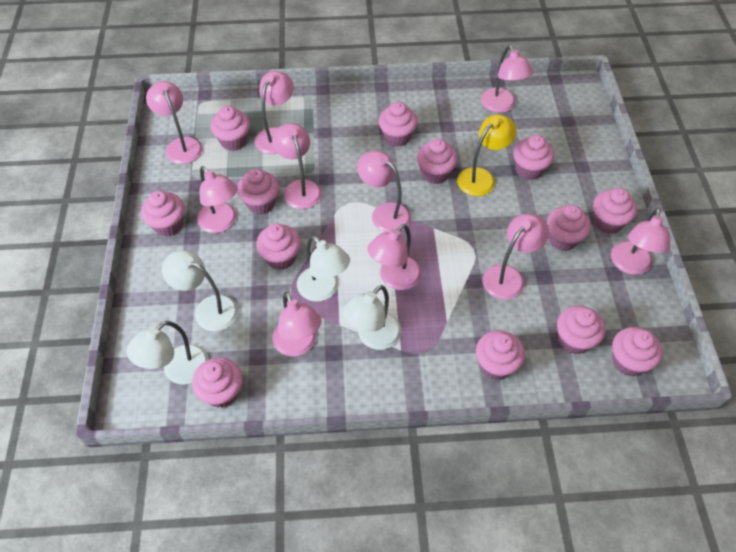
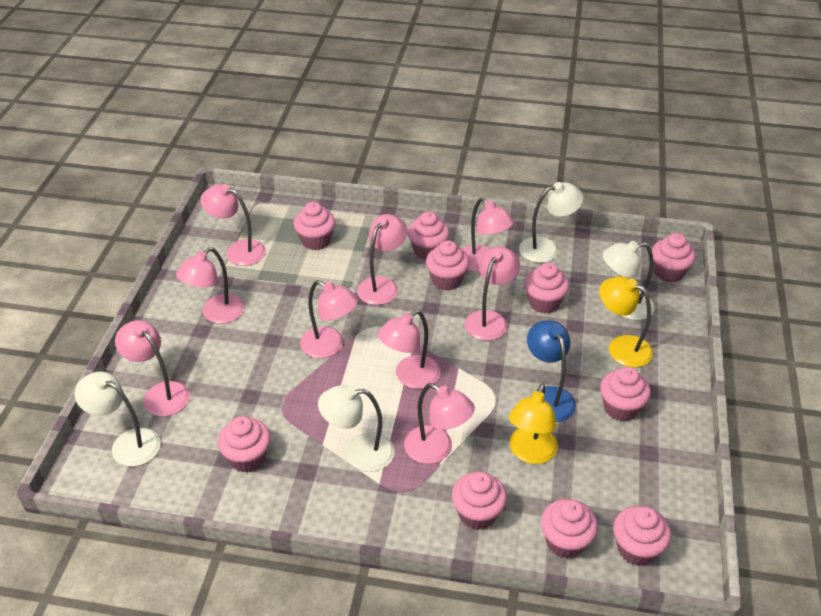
blue lamp: none = 0 -> [527,320,576,422] = 1
pink cupcake: [141,191,185,237] [192,357,243,408] [210,106,250,151] [237,169,279,214] [256,224,301,270] [378,102,418,147] [417,139,458,184] [476,330,525,380] [513,135,554,180] [547,205,591,251] [557,306,605,354] [593,188,637,234] [612,327,663,376] = 13 -> [218,416,271,473] [293,202,335,250] [408,211,450,260] [426,240,470,291] [452,472,507,530] [524,263,569,313] [541,499,598,559] [600,367,651,421] [613,506,671,566] [652,233,696,283] = 10
pink lamp: [146,81,203,164] [197,166,238,233] [255,71,294,154] [272,292,322,356] [273,123,322,209] [357,151,411,232] [367,224,422,290] [481,45,533,113] [483,213,549,300] [611,208,671,275] = 10 -> [115,320,190,417] [176,247,245,324] [200,184,266,266] [300,280,358,358] [357,214,407,305] [378,310,441,389] [404,383,475,464] [462,197,514,272] [465,247,520,341] = 9
yellow lamp: [457,114,517,196] = 1 -> [509,383,558,464] [599,276,653,367] = 2

